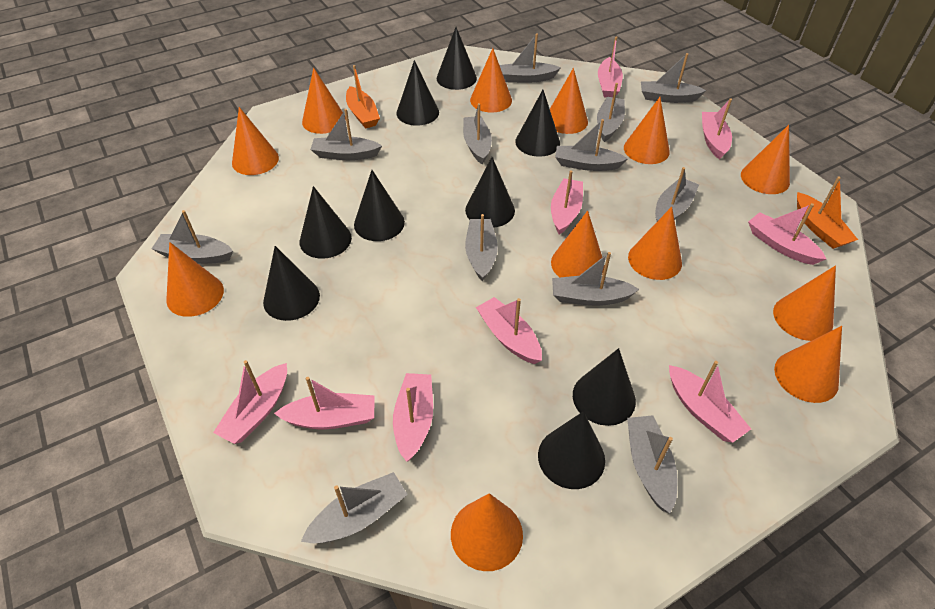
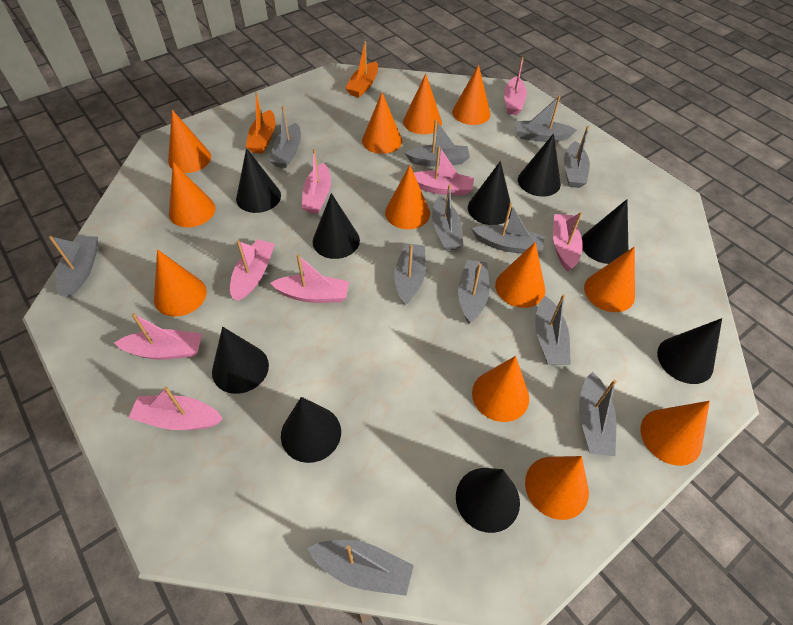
pink boat: [213,360,287,444] [274,377,375,429] [393,373,433,462] [476,297,542,364] [551,170,583,235] [598,36,623,98] [669,361,751,443] [702,99,732,160] [748,203,826,265] = 9 -> [114,313,202,360] [128,387,223,430] [230,240,275,301] [270,254,349,303] [302,149,331,213] [414,146,474,195] [504,57,527,115] [553,212,583,271] = 8

